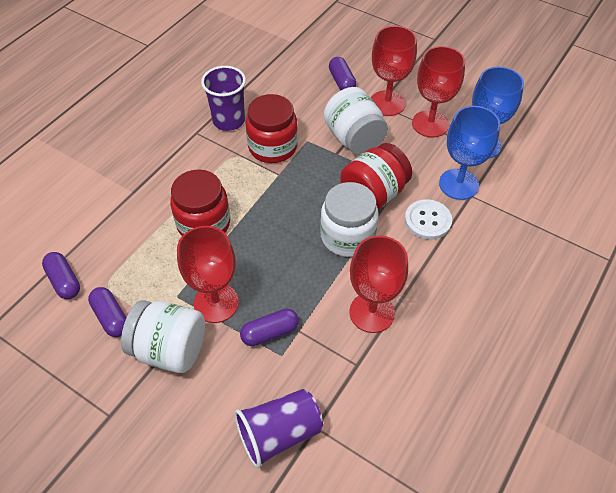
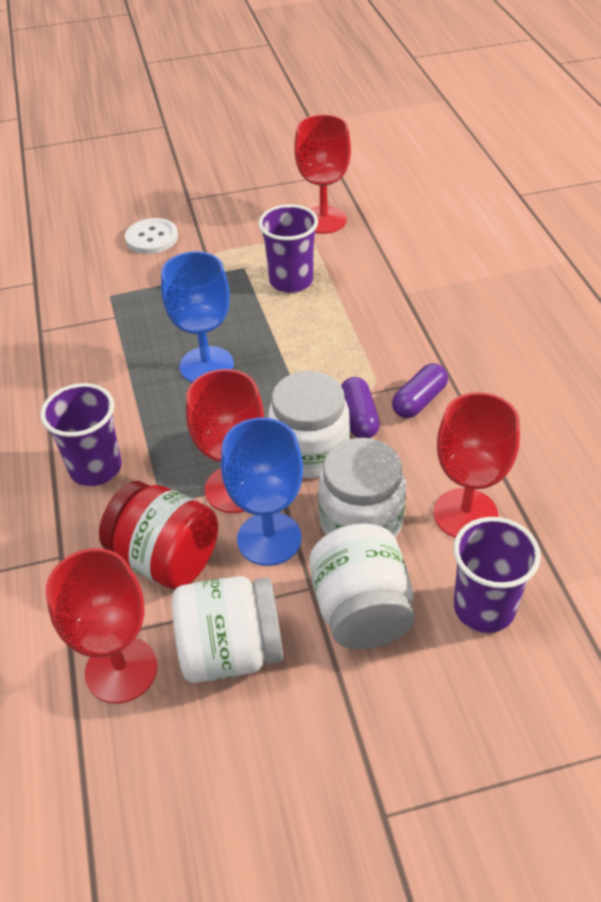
purple capsule: [42,252,80,299] [88,287,127,337] [240,308,299,346] [329,57,356,90] = 4 -> [341,377,380,438] [392,363,448,418] = 2
purple cup: [201,66,246,131] [235,389,323,468] = 2 -> [40,383,122,486] [258,204,318,293] [453,517,541,633] = 3
red jar: [170,170,230,236] [246,94,298,163] [340,143,412,210] = 3 -> [99,481,218,589] = 1
white jar: [121,300,205,373] [320,182,379,257] [324,87,388,155] = 3 -> [172,576,283,683] [268,371,350,478] [309,523,415,650] [318,438,406,538] = 4

